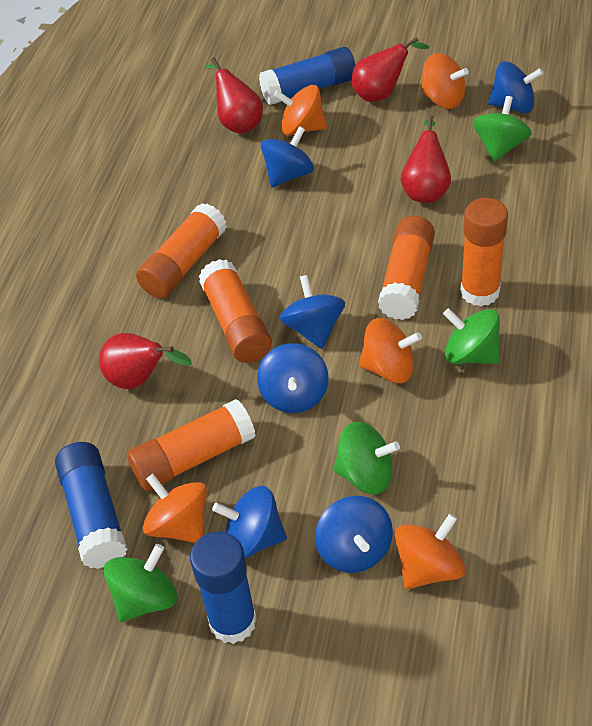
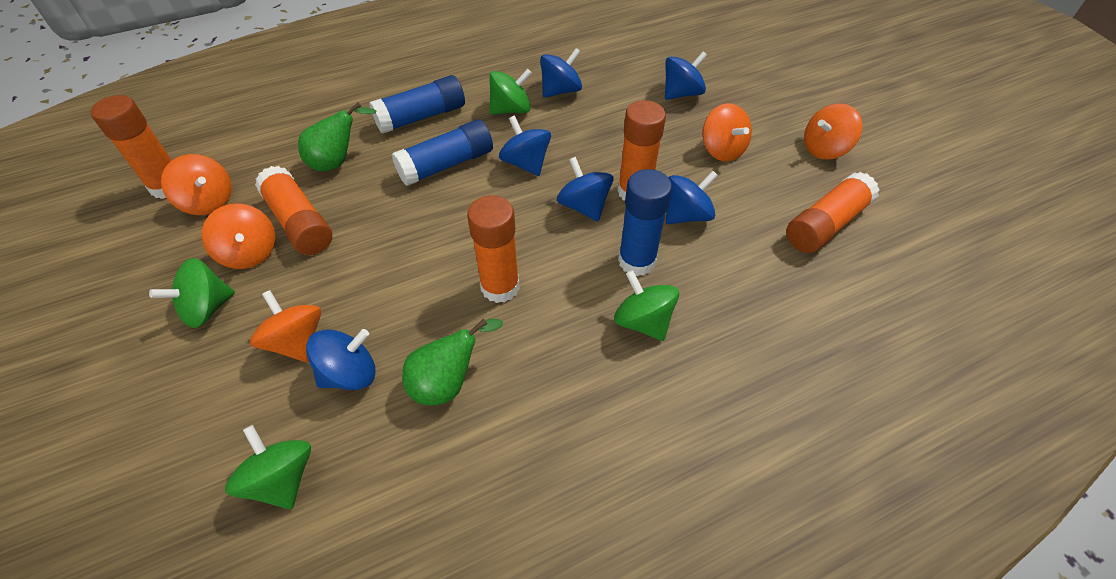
green pear: none = 0 -> [298,102,376,171] [402,318,503,406] = 2
red pear: [99,333,192,389] [205,58,263,134] [351,37,429,102] [401,115,451,203] = 4 -> none = 0

